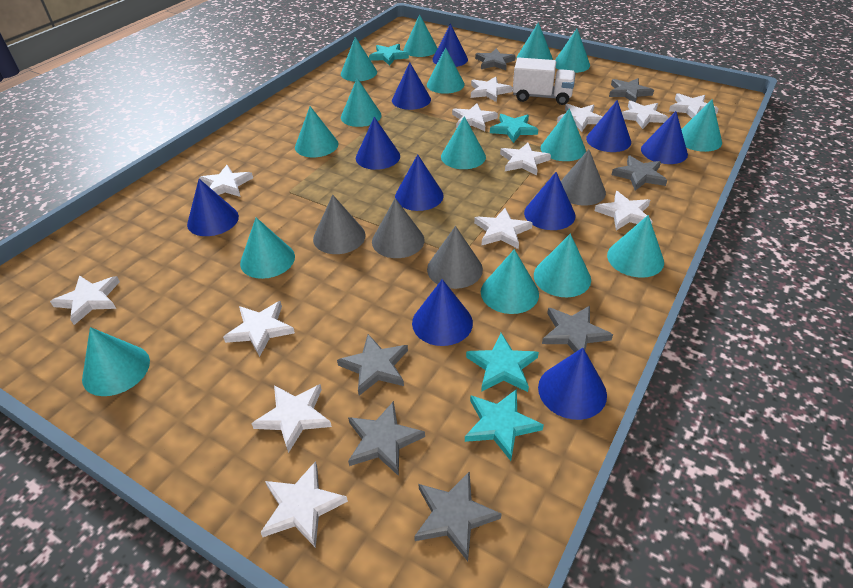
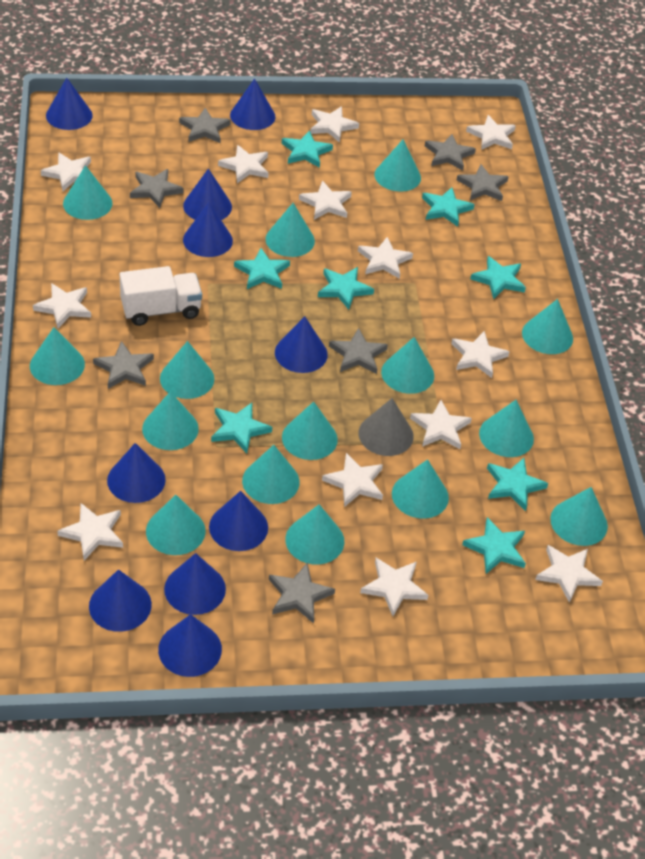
grey cone: [313,195,366,254] [372,198,425,258] [427,226,483,289] [561,149,606,206] = 4 -> [359,398,414,456] = 1
turquoise star: [369,44,409,66] [465,389,544,461] [466,333,539,392] [490,114,538,143] = 4 -> [211,403,272,453] [234,248,290,289] [282,130,333,168] [318,267,374,310] [422,187,475,227] [462,517,526,574] [470,256,526,299] [487,458,548,511] = 8

